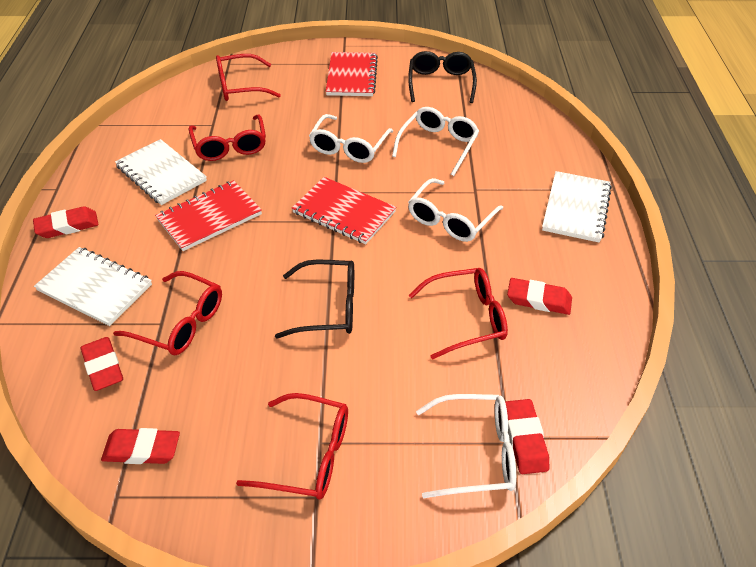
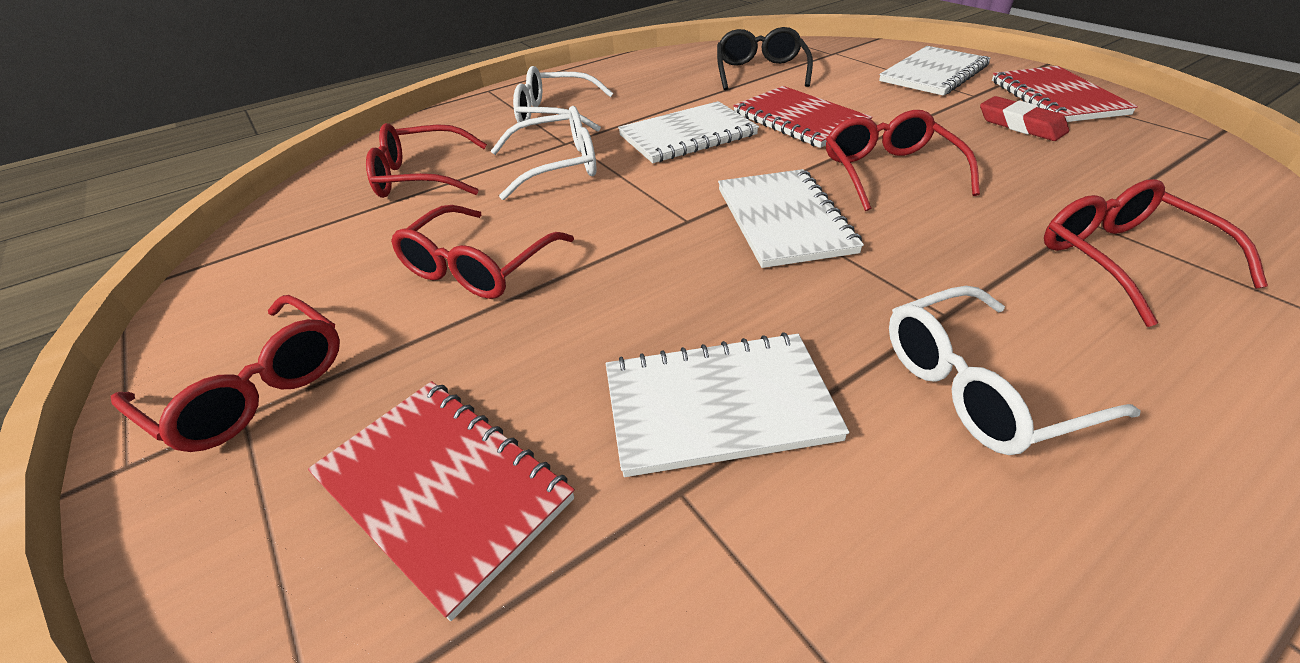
black glasses: [275,260,354,339] [408,51,477,103] = 2 -> [717,27,813,90] = 1
red eraser: [33,206,98,238] [81,337,123,391] [101,428,180,464] [505,399,549,474] [507,278,572,315] = 5 -> [980,96,1069,141] = 1
white glasses: [309,114,393,163] [392,107,479,176] [408,178,503,242] [416,394,516,499] = 4 -> [491,106,596,200] [513,66,613,132] [889,286,1141,455] = 3
white notebook: [34,247,152,326] [115,139,207,205] [542,171,612,243] = 3 -> [606,332,850,477] [618,101,759,163] [718,169,864,268] [879,46,990,96] = 4

